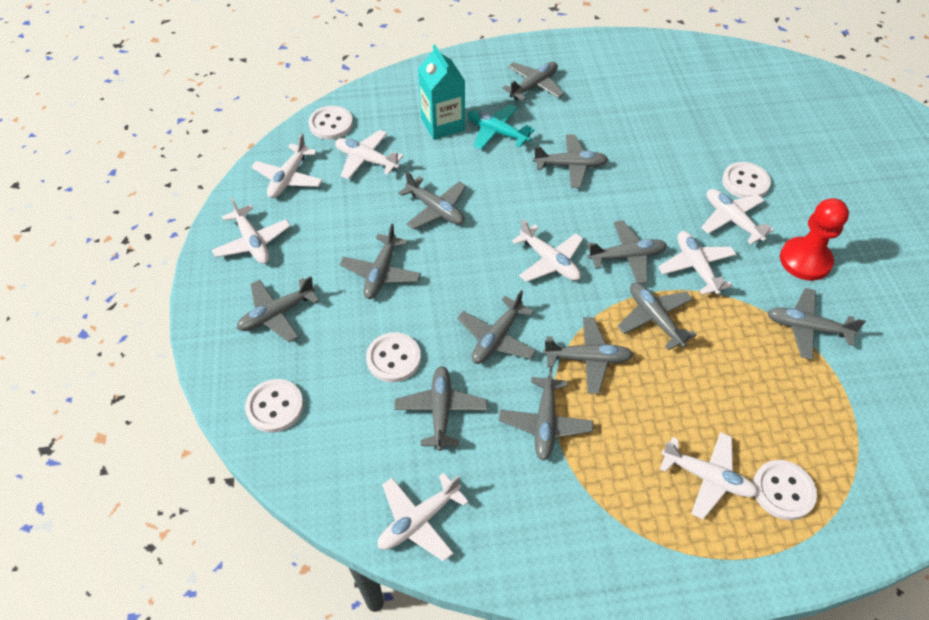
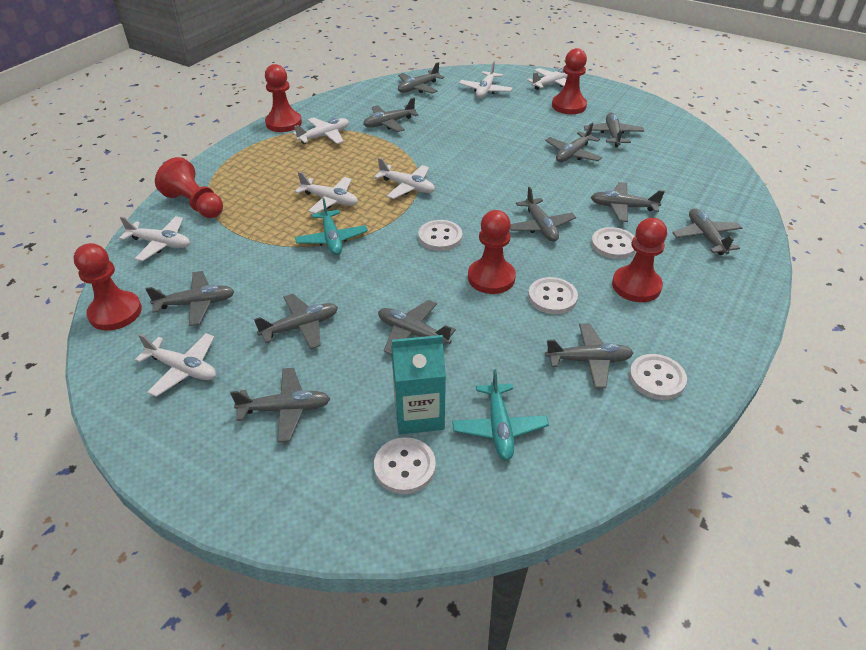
red pawn: [780,198,849,281] = 1 -> [74,243,142,331] [155,157,223,218] [265,64,302,132] [468,210,516,294] [552,48,587,114] [612,218,667,302] = 6
turquoise plane: [467,104,534,150] = 1 -> [295,198,368,255] [452,369,549,461] = 2
white plane: [212,197,291,264] [251,134,323,198] [335,130,404,180] [378,473,469,562] [512,219,583,282] [658,231,736,295] [660,432,758,519] [701,189,774,244] = 8 -> [119,216,190,261] [135,333,216,397] [293,117,349,144] [295,172,358,213] [374,158,435,199] [459,61,513,98] [527,68,567,90] = 7

